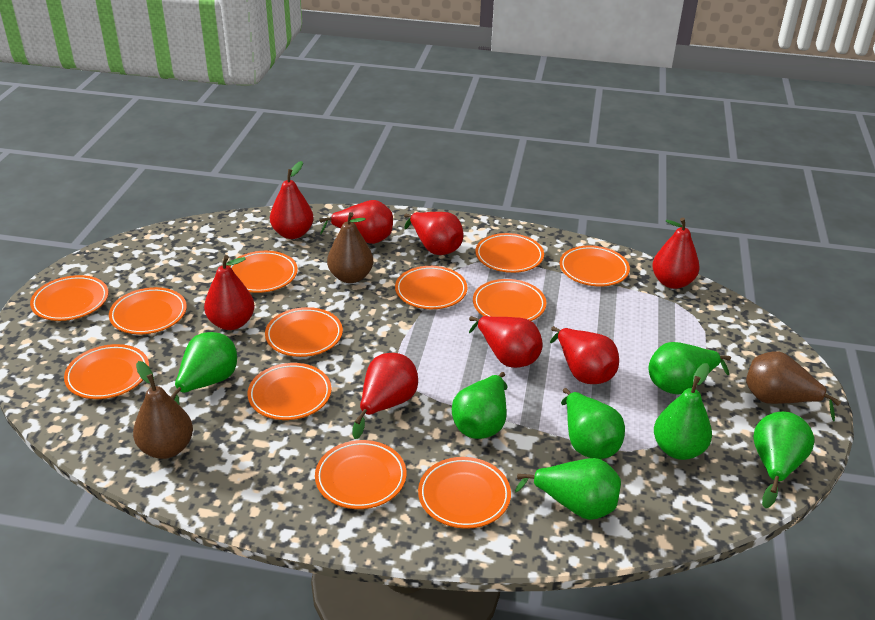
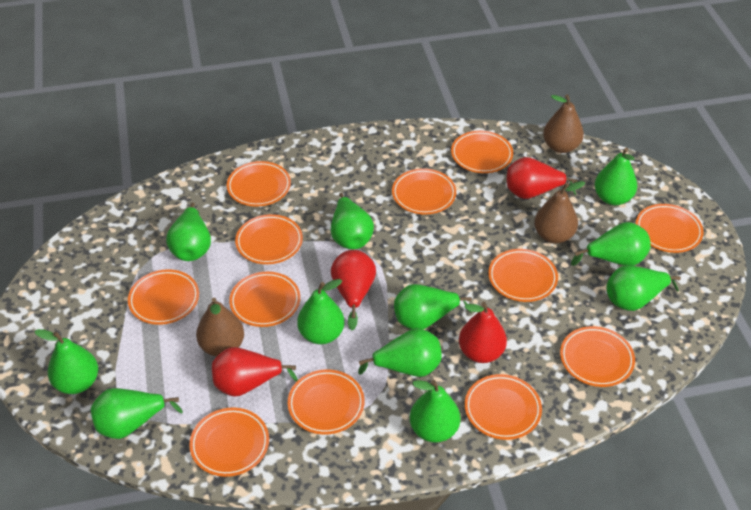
green pear: [171,332,237,404] [452,372,508,439] [515,458,621,520] [561,388,625,459] [648,342,731,395] [654,363,712,460] [753,411,815,508] = 7 -> [34,329,98,394] [91,388,183,439] [166,203,211,261] [297,279,344,344] [331,193,374,249] [358,328,442,377] [394,284,472,329] [410,380,461,443] [571,222,651,266] [594,148,637,205] [606,265,681,311] = 11
red pear: [204,255,255,330] [270,161,314,239] [319,200,393,244] [352,353,418,439] [404,212,463,255] [469,316,543,368] [550,326,619,384] [652,218,700,289] = 8 -> [212,347,298,397] [331,250,376,330] [459,302,507,363] [507,157,578,199] = 4

